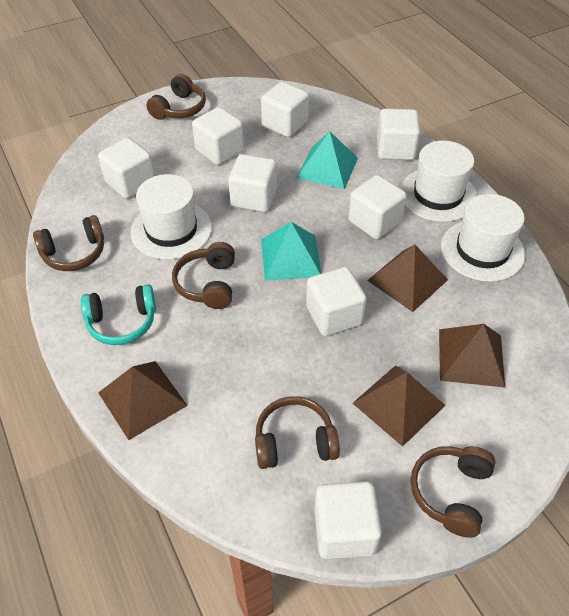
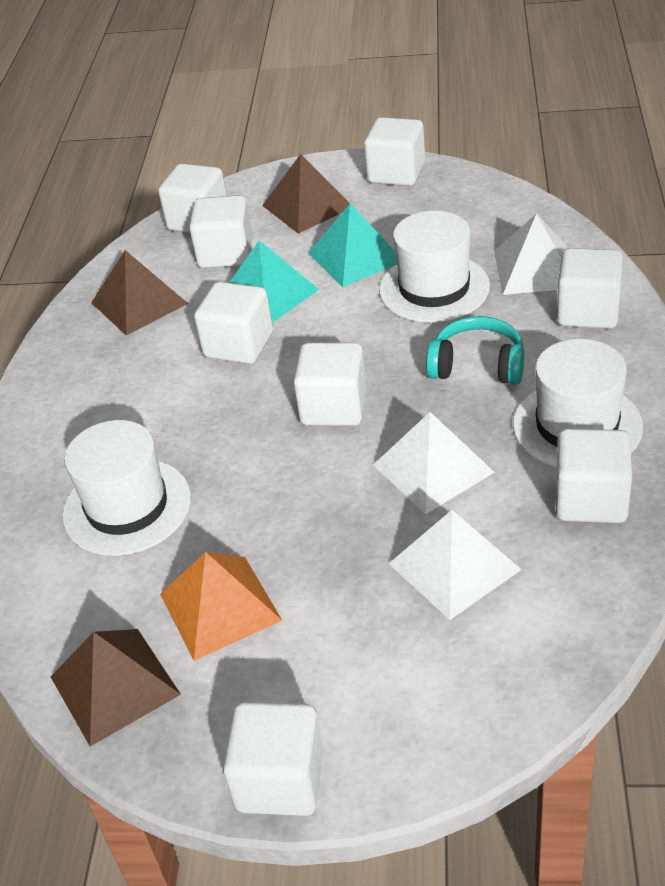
brown headphones: [33,215,104,271] [146,74,206,120] [172,242,235,309] [255,396,340,469] [411,446,495,538] = 5 -> none = 0
brown pyramid: [98,361,188,440] [352,365,445,447] [367,245,448,312] [439,324,505,387] = 4 -> [51,629,181,746] [91,250,188,335] [262,154,350,233] = 3
orange pyramid: none = 0 -> [160,552,283,661] = 1
white pyramid: none = 0 -> [373,412,495,514] [389,510,522,620] [494,214,567,295] = 3

